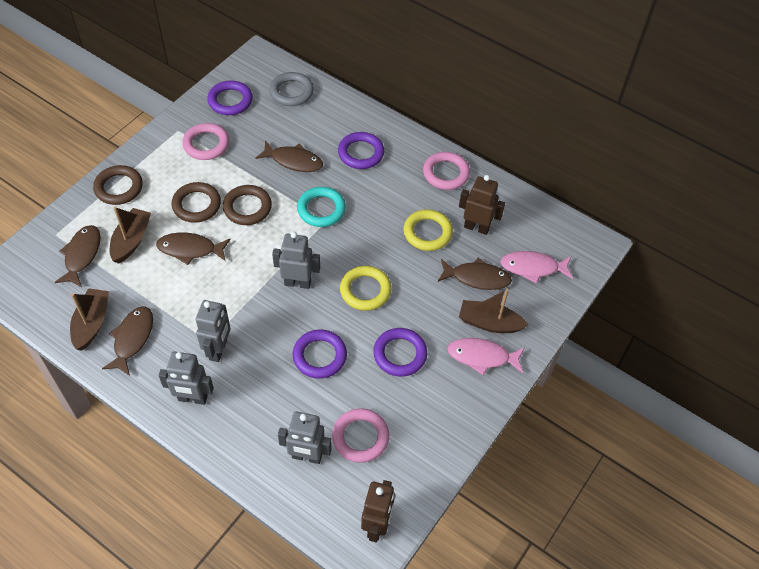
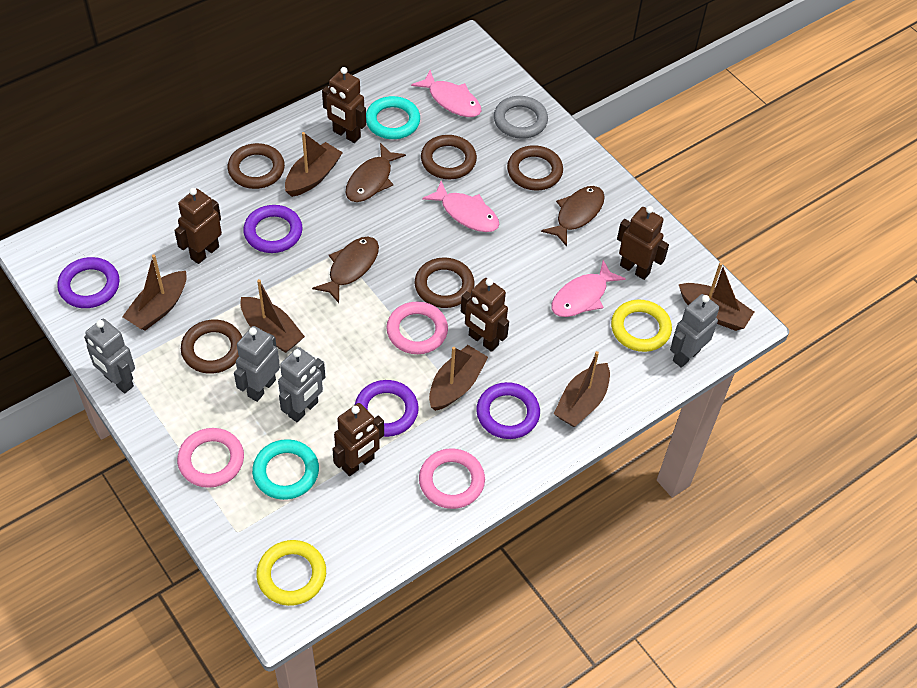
brown boat: [70,288,109,351] [110,207,151,264] [459,288,529,333] = 3 -> [122,255,187,331] [240,279,305,353] [285,132,343,197] [429,345,488,411] [554,351,610,427] [679,262,754,331] = 6
brown fish: [54,225,101,287] [102,306,153,376] [156,232,231,265] [255,141,323,172] [438,258,512,290] = 5 -> [312,237,379,303] [345,143,406,202] [541,186,605,247] = 3
brown ring: [93,165,143,205] [172,182,221,223] [223,185,272,225] = 3 -> [181,320,242,374] [228,143,285,189] [415,257,475,308] [421,135,477,179] [507,145,563,190] = 5
brown robot: [361,480,395,542] [459,175,505,235] = 2 -> [174,188,222,264] [322,67,366,143] [332,403,384,476] [461,278,509,352] [617,206,669,280] = 5
pink fish: [447,338,525,375] [500,251,573,284] = 2 -> [411,70,481,117] [422,181,500,232] [552,260,626,317] = 3
turquoise ring: [297,187,346,227] = 1 -> [252,439,319,500] [366,96,420,139] = 2

